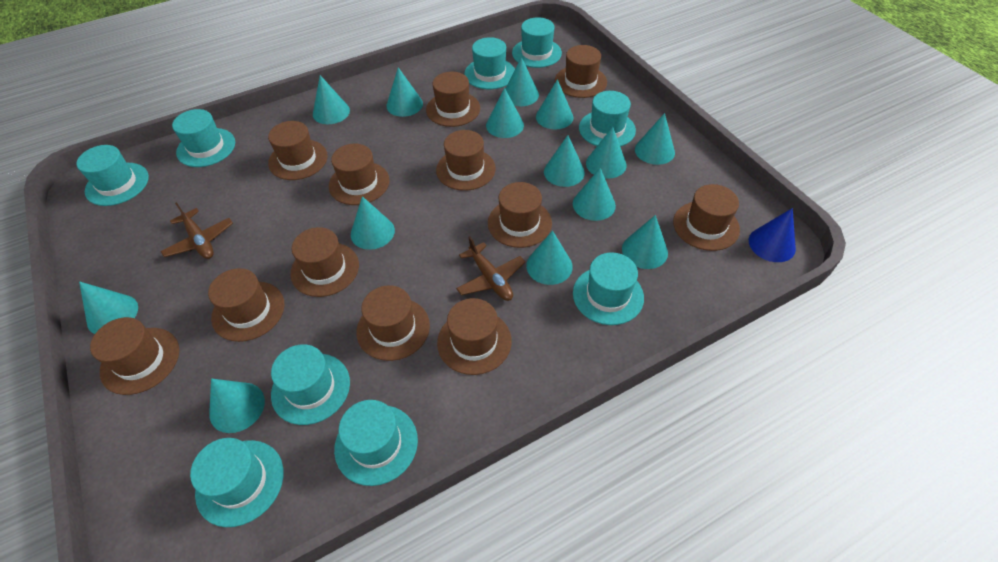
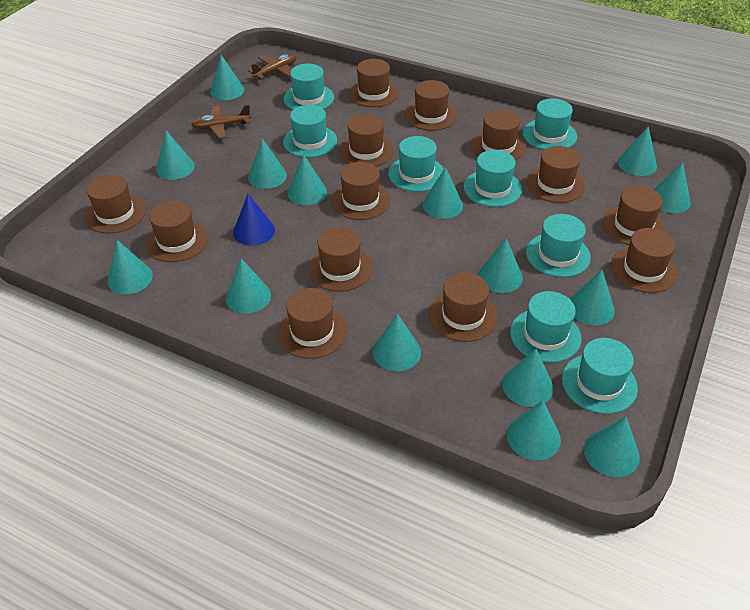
brown hat: [90,317,179,395] [208,268,284,342] [268,121,328,180] [290,227,359,297] [329,144,389,205] [356,285,430,361] [426,72,480,127] [436,130,496,191] [437,298,512,375] [488,182,552,248] [555,45,607,98] [673,184,740,251] = 12 -> [85,174,146,234] [145,200,208,262] [277,288,347,359] [308,227,373,292] [331,162,390,220] [339,114,394,166] [349,59,399,107] [405,80,457,131] [429,272,498,342] [471,110,526,160] [526,146,585,203] [602,186,665,245] [611,228,678,293] = 13
turquoise cone: [79,281,138,334] [209,378,265,433] [313,75,350,124] [351,196,395,250] [386,67,423,117] [486,88,524,138] [505,57,539,106] [526,231,573,285] [536,79,573,129] [544,135,585,187] [573,168,616,221] [586,127,627,179] [622,215,668,269] [635,113,675,165] = 14 -> [107,240,153,294] [156,130,195,180] [210,55,244,100] [226,258,271,314] [248,139,287,189] [287,154,327,205] [373,314,421,371] [423,167,463,219] [478,238,523,293] [502,348,553,407] [507,400,561,460] [570,270,615,325] [584,417,640,477] [618,126,657,176] [654,162,691,213] = 15
turquoise hat: [76,145,149,206] [172,109,235,167] [190,438,284,527] [271,344,350,425] [334,400,418,486] [464,37,515,89] [512,17,562,68] [573,252,644,325] [579,91,636,147] = 9 -> [283,105,337,157] [284,64,334,110] [388,136,444,192] [464,150,522,207] [510,291,582,363] [523,98,577,150] [526,214,591,277] [562,338,638,414] = 8

